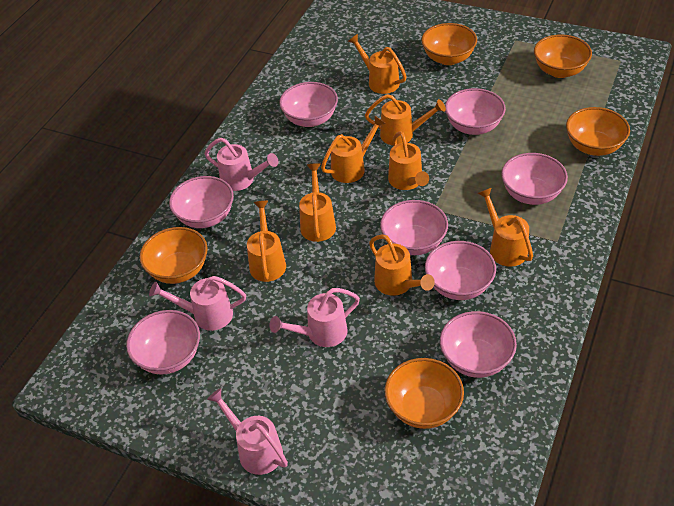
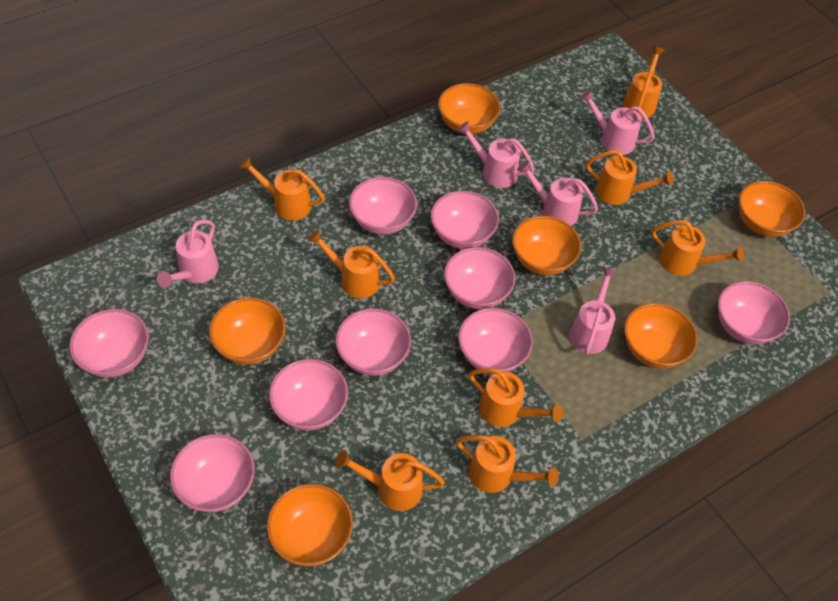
orange bowl: [140,227,208,284] [385,358,464,429] [421,23,477,65] [534,34,592,78] [566,107,630,156] = 5 -> [209,297,286,365] [267,484,353,566] [438,83,501,134] [512,216,581,275] [624,303,698,368] [739,181,805,237] = 6
pink bowl: [126,310,200,375] [169,176,234,228] [279,82,338,127] [380,200,448,255] [425,241,496,300] [440,311,517,378] [445,88,506,135] [501,153,568,205] = 8 -> [69,309,149,377] [170,434,255,512] [269,359,348,430] [335,308,411,376] [349,177,417,235] [431,191,499,249] [444,247,516,309] [458,308,533,374] [718,281,790,344] = 9
pink watering can: [149,276,246,331] [204,138,278,191] [207,388,288,475] [269,288,360,347] = 4 -> [157,220,219,287] [457,121,535,188] [517,161,598,226] [569,267,617,354] [580,90,655,155] = 5

